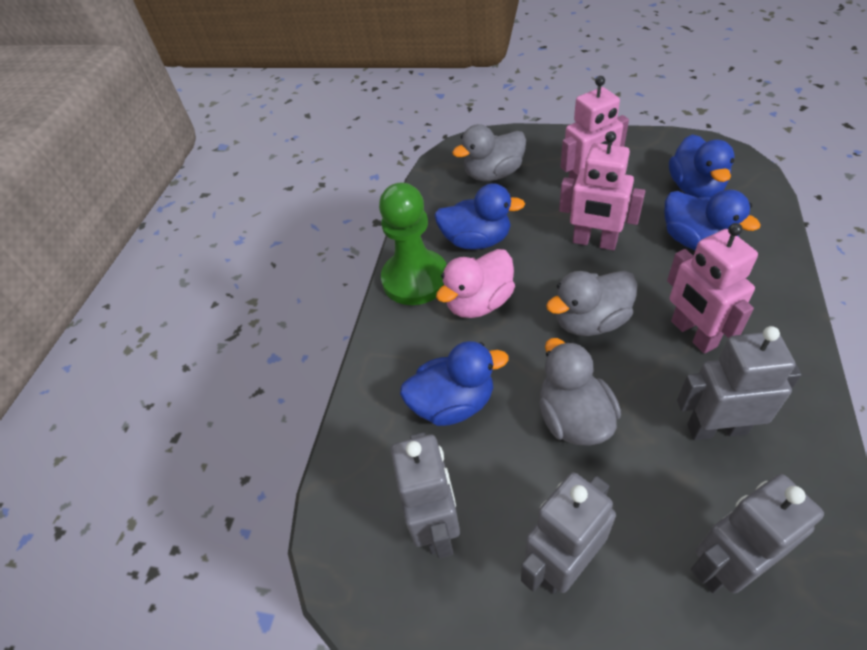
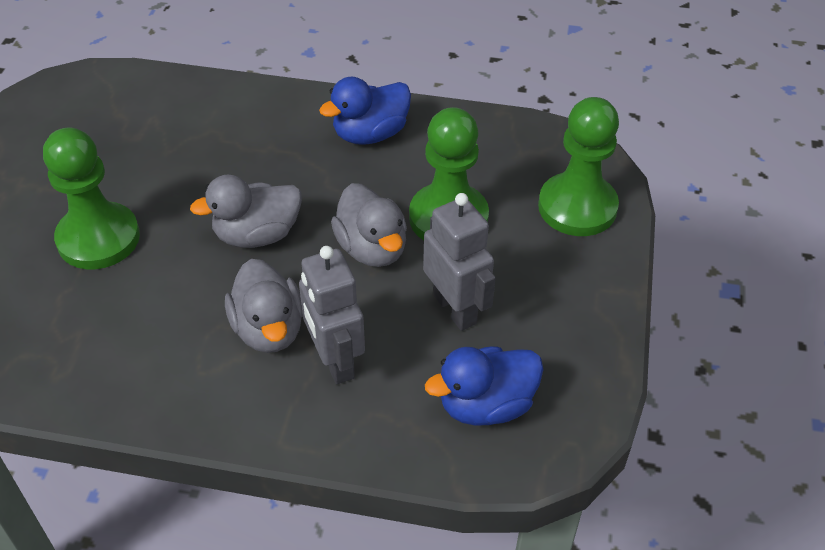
blue duck: [400,341,508,426] [434,183,525,250] [665,190,761,250] [669,134,735,198] = 4 -> [319,77,411,145] [425,346,543,426] = 2
green pawn: [379,182,447,305] = 1 -> [43,128,140,269] [409,107,489,241] [538,97,619,236] = 3
grey robot: [391,432,460,558] [521,472,616,594] [677,326,802,440] [691,474,824,593] = 4 -> [299,246,365,384] [423,193,496,331] = 2
pink duck: [436,249,515,318] = 1 -> none = 0
pink robot: [559,131,645,250] [561,76,629,185] [667,223,758,353] = 3 -> none = 0

